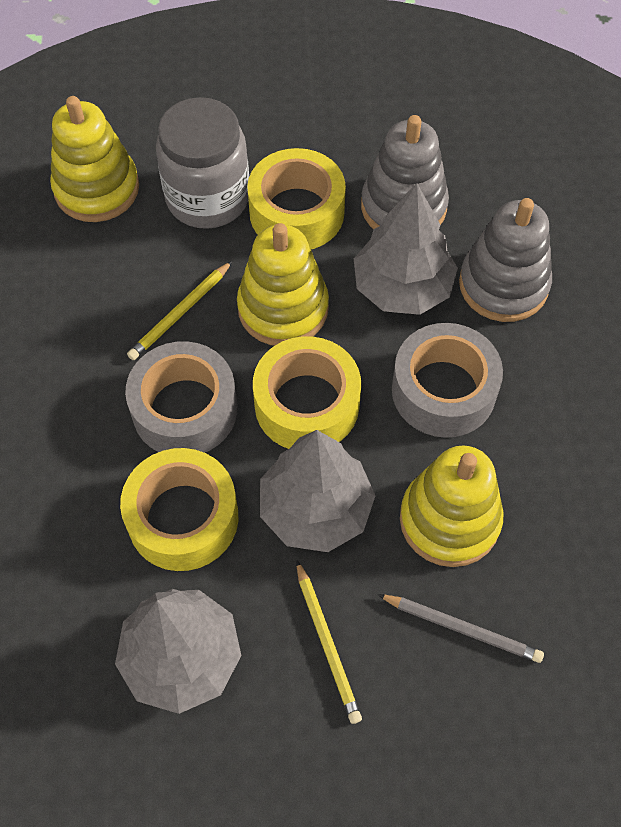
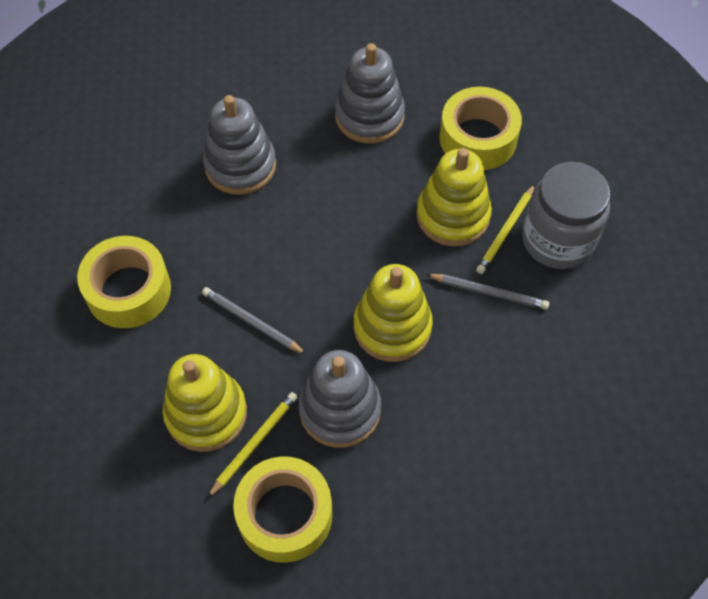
grey pencil: [377,594,544,663] = 1 -> [202,287,307,355] [426,274,549,310] = 2
grey stacking toy: [361,115,449,229] [459,198,552,322] = 2 -> [203,95,276,195] [299,350,381,448] [335,43,405,144] = 3
grey tape: [125,341,237,453] [392,323,503,438] = 2 -> none = 0
grey tree: [115,589,241,714] [260,430,376,552] [354,183,458,315] = 3 -> none = 0

